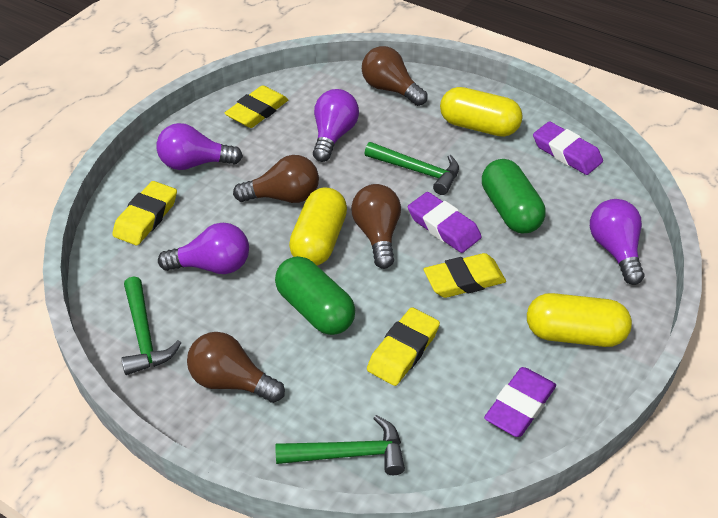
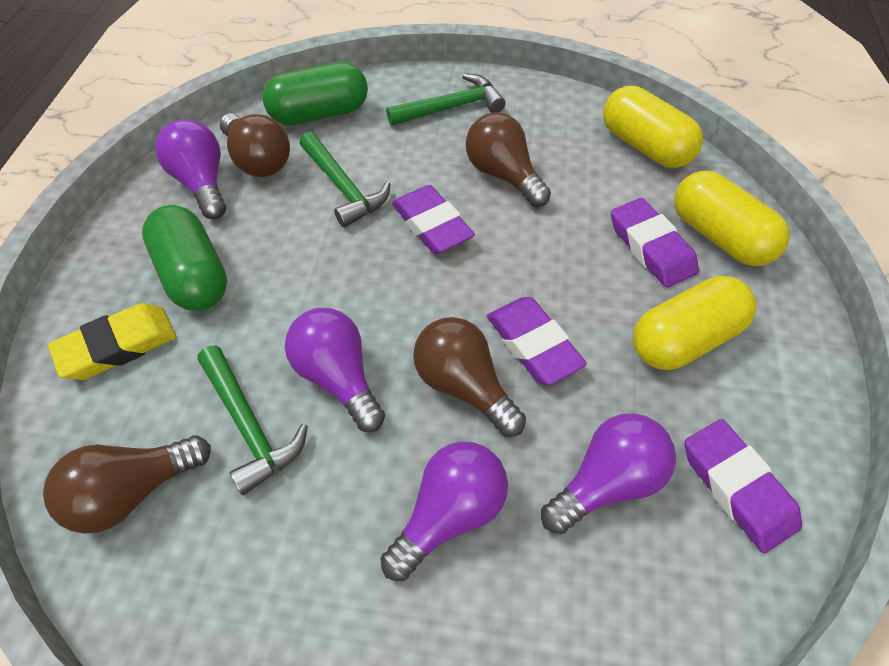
purple eraser: [408,192,482,253] [484,367,556,437] [533,121,603,175] = 3 -> [392,185,475,254] [487,297,587,385] [611,198,699,288] [685,419,802,553] = 4
yellow eraser: [112,181,177,246] [224,85,288,128] [367,307,440,386] [424,253,506,298] = 4 -> [48,303,176,380] = 1

